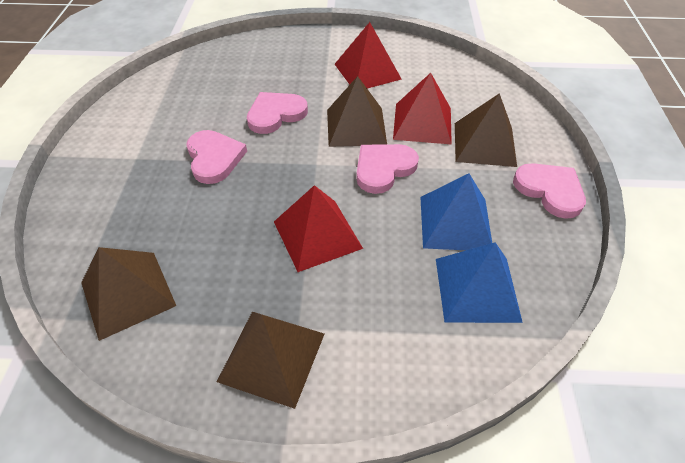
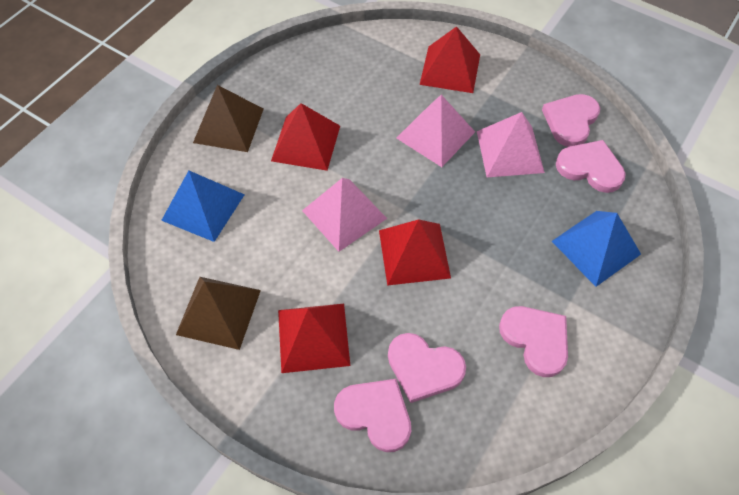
brown pyramid: [81,247,176,341] [217,312,324,409] [327,76,387,147] [455,93,517,167] = 4 -> [176,277,261,350] [193,85,264,152] = 2
pink heart: [186,130,247,184] [247,92,308,134] [356,144,419,194] [513,163,586,219] = 4 -> [334,379,411,452] [388,333,466,403] [499,306,568,377] [542,94,600,147] [556,140,626,193] = 5
pink pyramid: none = 0 -> [302,178,387,252] [396,95,475,167] [477,112,545,177] = 3
red pyramid: [274,185,363,272] [335,22,401,89] [393,73,452,145] = 3 -> [271,103,340,171] [278,303,350,373] [379,219,451,286] [420,26,480,93] = 4

